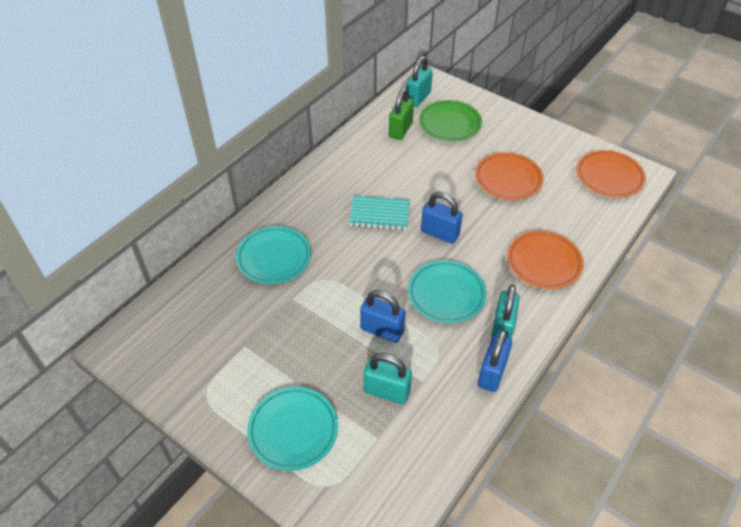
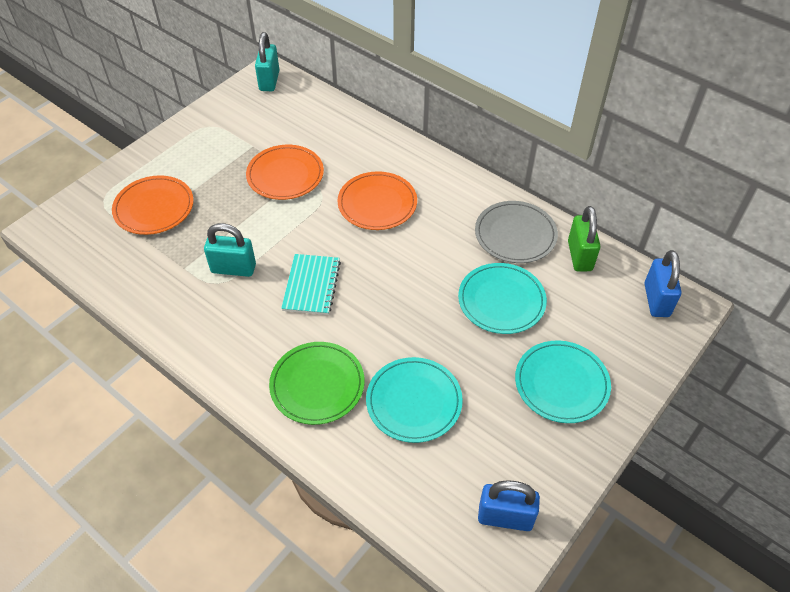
blue padlock: [360,290,405,343] [421,192,463,244] [478,330,512,392] = 3 -> [478,480,540,531] [644,250,681,317] = 2
grey plate: none = 0 -> [475,201,558,263] = 1
turquoise padlock: [364,353,412,404] [406,56,433,107] [491,285,520,339] = 3 -> [204,223,256,277] [255,32,280,91] = 2

